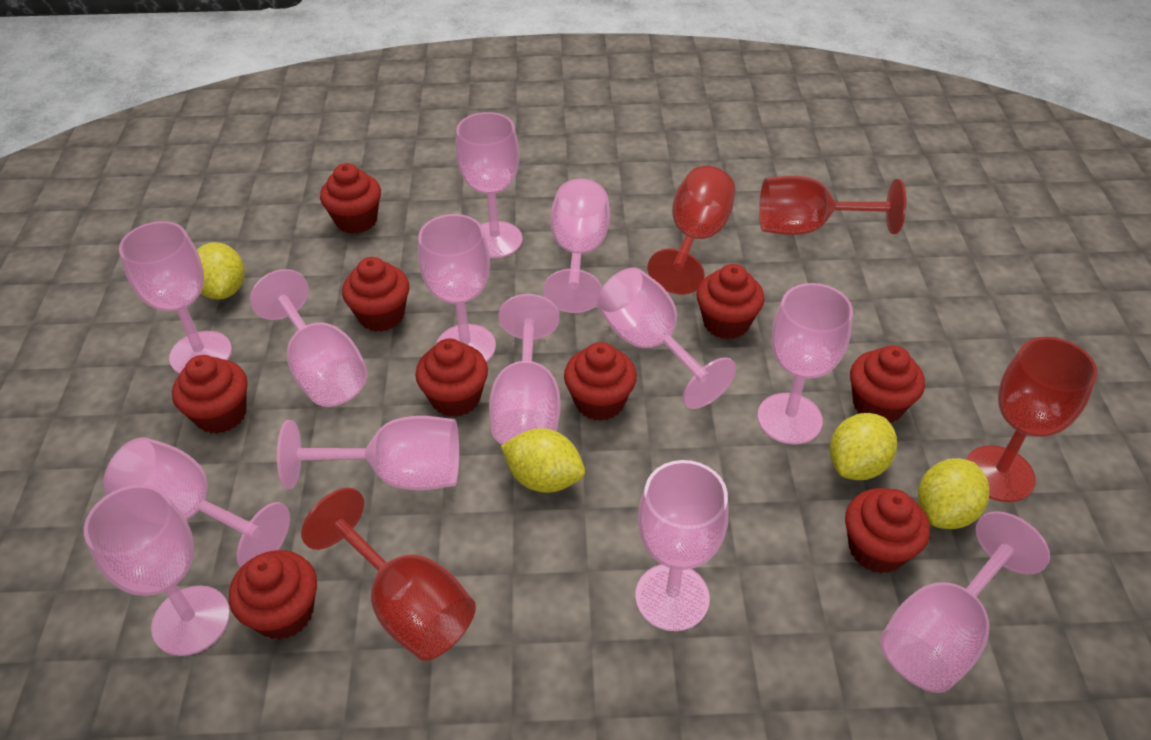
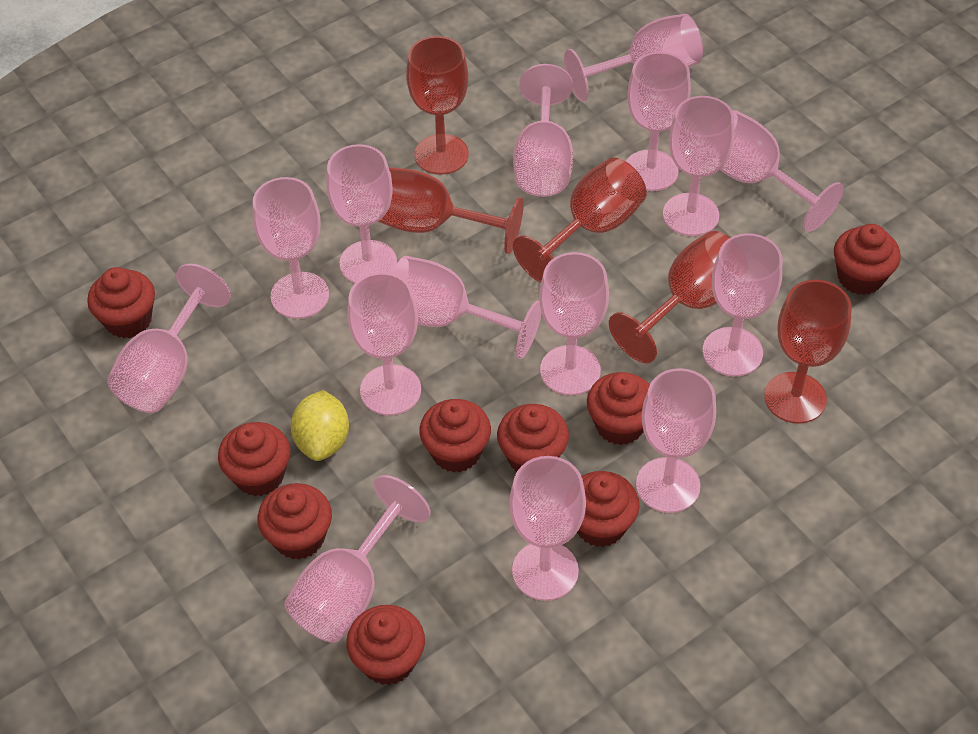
pink goblet: [84,485,230,656] [104,437,290,568] [119,221,232,374] [250,269,368,407] [277,416,459,490] [418,214,496,362] [456,112,523,258] [489,294,561,445] [543,179,610,313] [597,268,736,409] [635,460,729,631] [757,283,853,444] [880,511,1050,693] = 13 -> [107,264,231,413] [253,177,329,319] [284,475,431,643] [326,144,397,283] [347,272,421,416] [392,256,542,359] [509,456,586,601] [513,64,573,197] [539,252,609,395] [564,14,703,102] [626,52,691,191] [636,368,716,513] [663,96,734,236] [703,233,782,377] [720,110,844,232] = 15
red goblet: [301,488,476,661] [647,166,736,295] [759,175,906,235] [966,337,1097,502] = 4 -> [378,167,524,254] [406,36,469,175] [513,158,647,283] [609,231,730,363] [764,280,852,424] = 5
yellow lemon: [197,242,245,300] [501,428,585,493] [830,413,897,480] [918,458,989,529] = 4 -> [291,390,349,461] = 1

